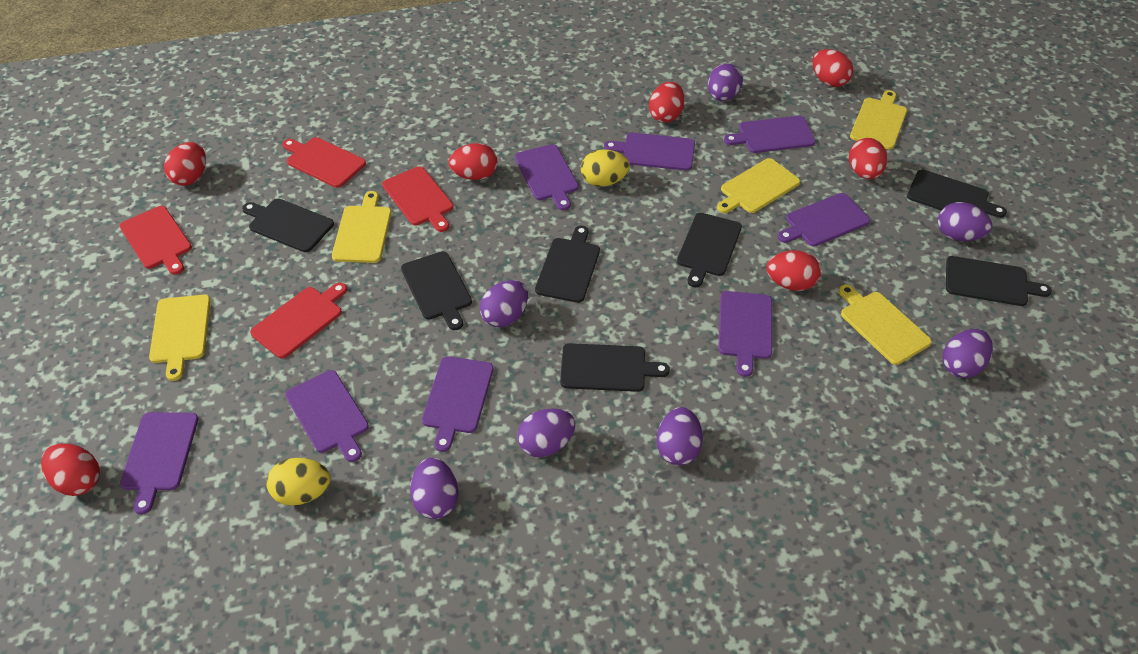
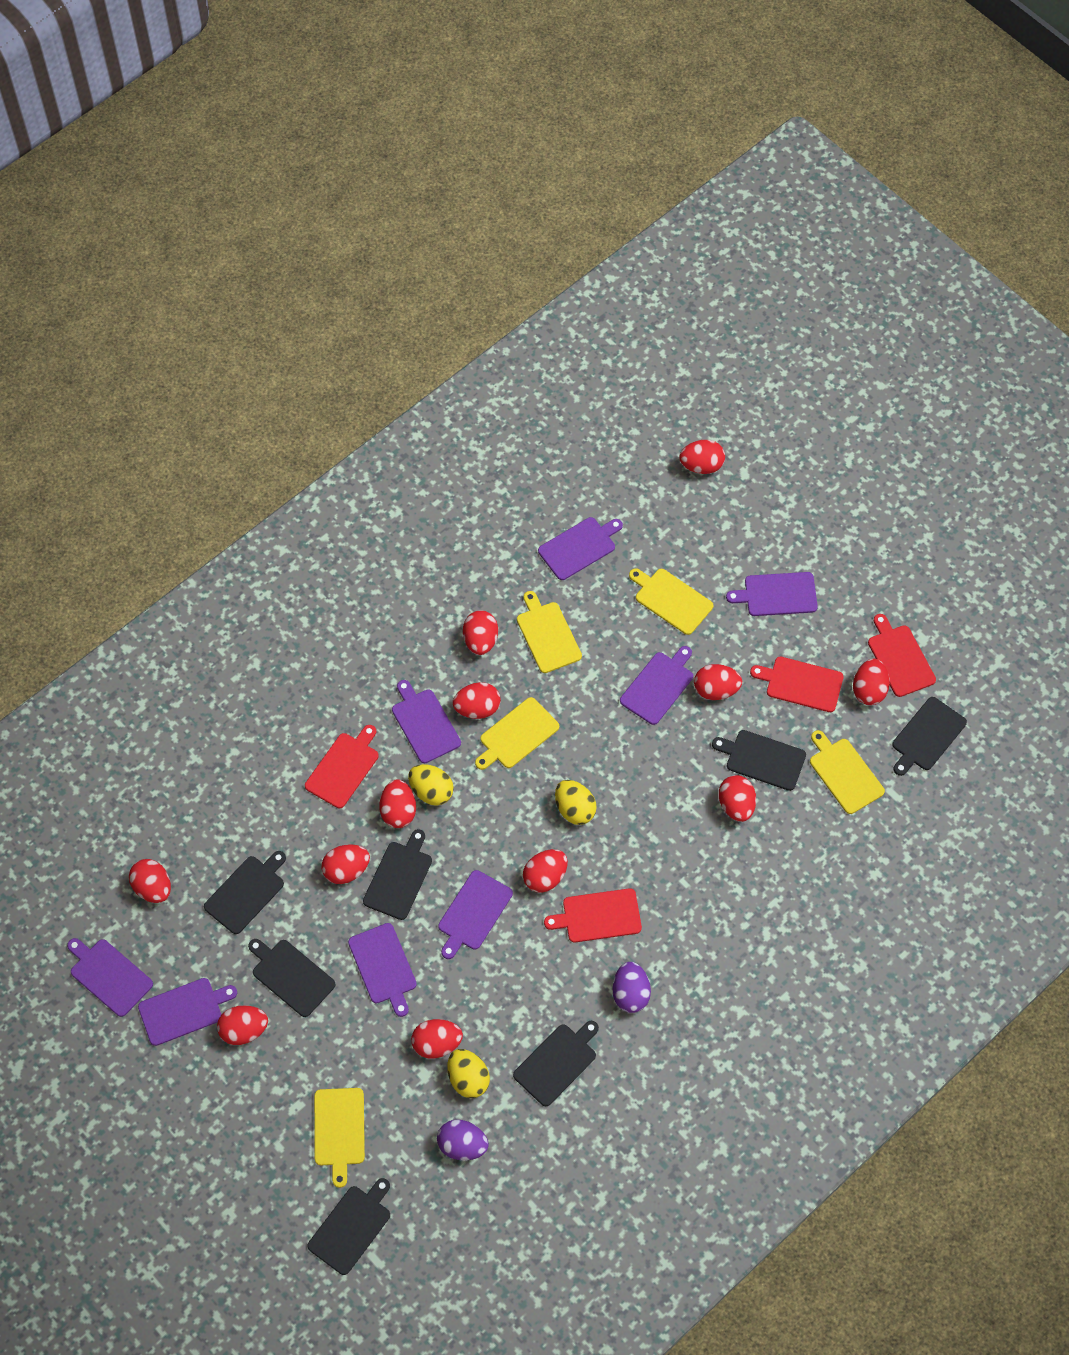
purple egg: [410,457,458,519] [480,280,528,327] [517,408,575,457] [657,407,703,465] [708,63,743,101] [938,202,992,241] [943,329,993,378] = 7 -> [437,1120,489,1160] [613,962,651,1013] = 2
red egg: [41,443,100,496] [164,142,206,186] [449,143,497,180] [649,82,685,123] [766,250,821,291] [812,49,853,87] [849,138,887,179] = 7 -> [129,859,171,903] [217,1005,268,1045] [321,844,370,884] [379,779,416,828] [411,1019,463,1059] [453,682,501,719] [463,610,498,655] [523,849,568,893] [680,440,725,474] [694,664,742,700] [719,775,756,822] [853,659,890,705] = 12
yellow egg: [266,458,331,506] [581,149,630,187] = 2 -> [408,764,454,806] [447,1049,490,1098] [555,780,597,825] = 3

